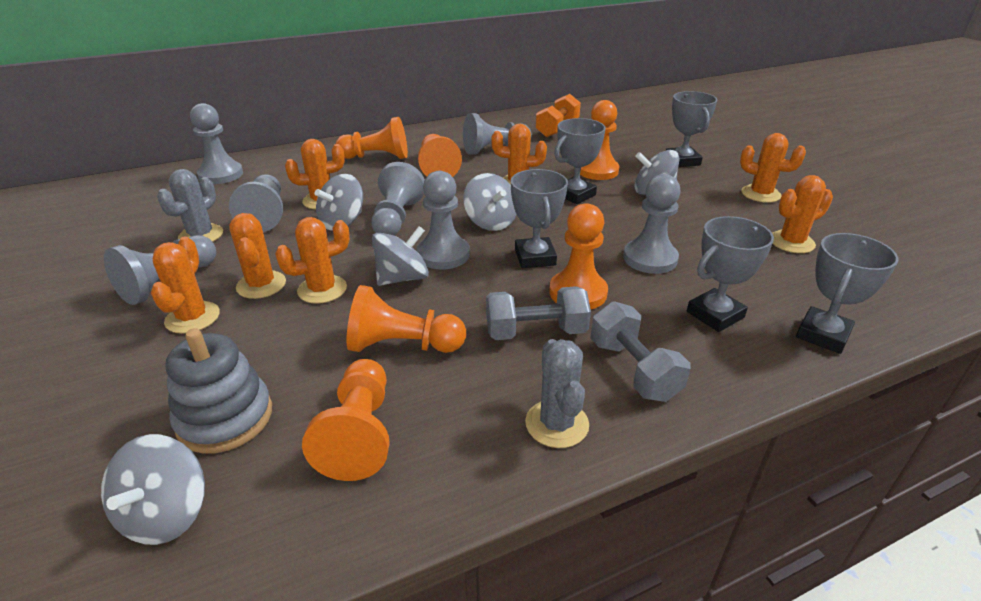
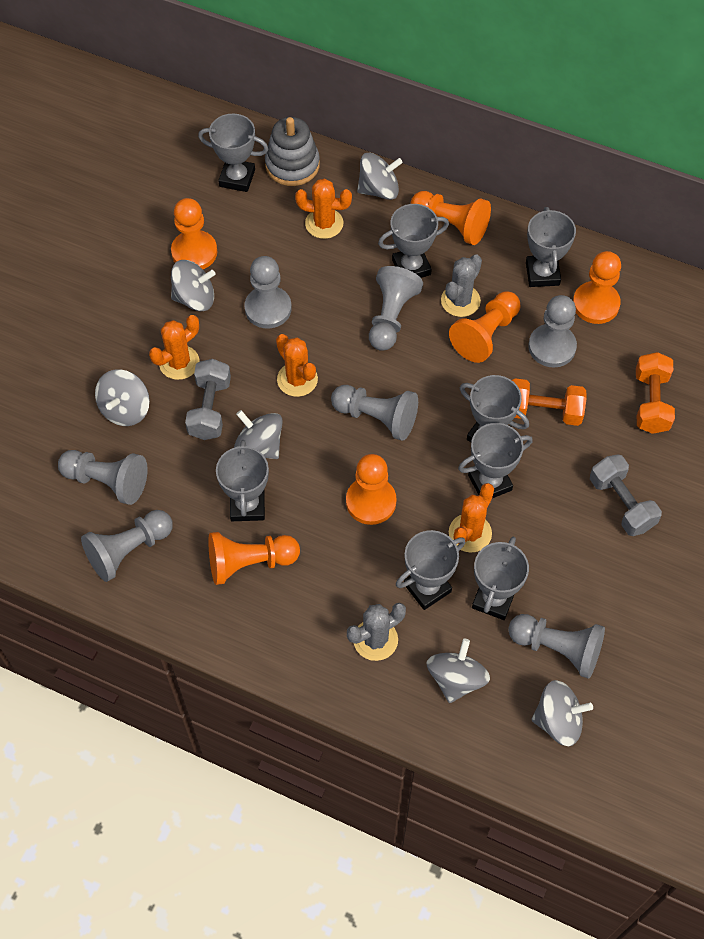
grey spinning top: [101,434,205,545] [315,174,363,231] [372,226,429,286] [463,173,517,231] [635,150,679,195] = 5 -> [95,369,150,426] [171,260,215,311] [234,410,283,459] [357,153,403,200] [427,639,490,703] [531,680,593,746] = 6
grey trophy: [511,169,568,268] [554,118,606,204] [666,91,717,167] [687,216,774,332] [796,233,899,354] = 5 -> [198,114,268,192] [216,440,269,521] [378,204,449,278] [396,530,465,610] [458,423,533,498] [460,375,529,442] [472,537,529,620] [526,207,576,287] = 8
orange cactus: [151,236,220,334] [229,213,286,299] [275,217,350,304] [285,139,345,209] [491,124,547,185] [740,133,806,203] [772,175,833,253] = 7 -> [149,315,199,380] [276,334,318,397] [295,179,352,239] [449,483,494,553] = 4
orange dumbbell: [535,94,581,137] = 1 -> [512,378,587,426] [636,352,675,434] = 2

